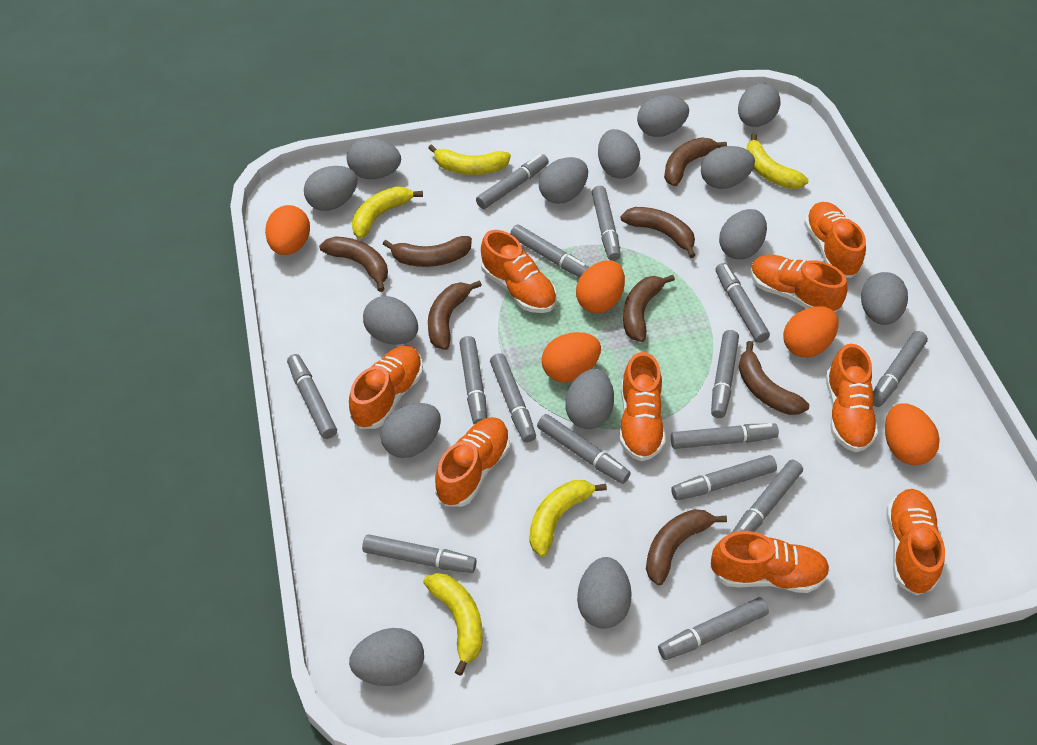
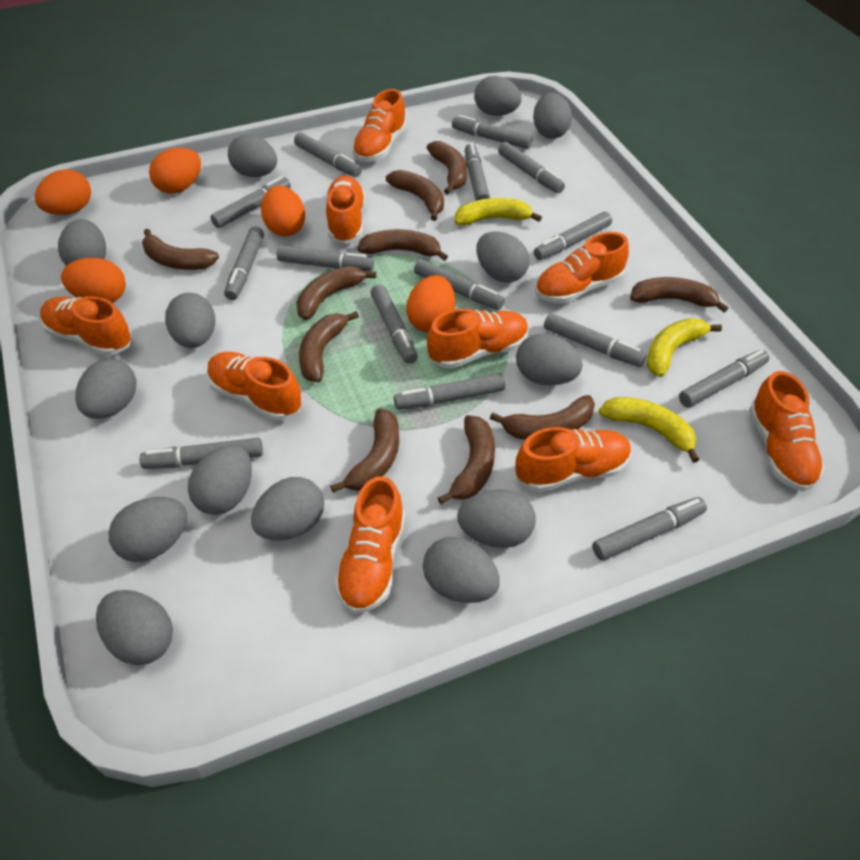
brown banana: [319,236,388,292] [383,236,472,267] [428,280,482,350] [620,207,696,258] [623,275,675,342] [646,509,727,585] [664,137,727,186] [739,341,809,415] = 8 -> [142,229,219,270] [296,266,376,320] [299,311,359,382] [330,409,399,493] [357,229,448,261] [386,170,444,221] [427,141,467,194] [438,415,495,504] [490,395,595,440] [630,277,728,313] = 10
yellow banana: [352,186,423,239] [423,573,483,676] [428,144,511,175] [529,480,607,557] [746,133,808,189] = 5 -> [455,198,542,226] [599,397,700,463] [646,318,722,377] = 3

